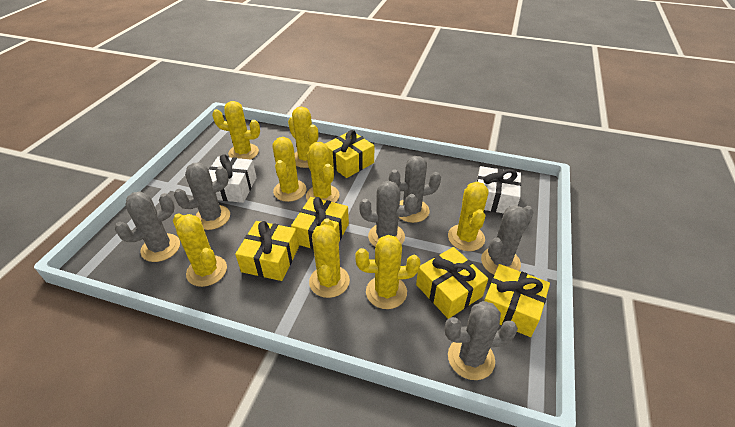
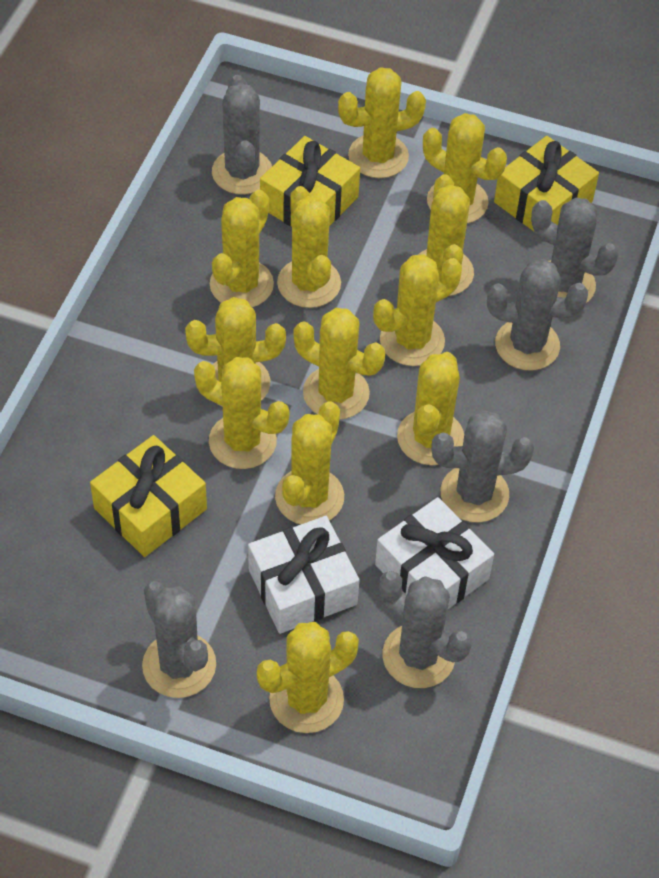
yellow cactus: [173,214,227,287] [212,101,260,159] [272,137,307,202] [288,107,319,168] [306,142,339,203] [309,218,350,298] [355,235,420,309] [448,182,489,251] = 8 -> [185,297,286,407] [194,357,289,469] [210,190,274,307] [257,622,359,733] [275,401,344,525] [277,186,341,308] [293,308,385,420] [338,67,426,178] [373,254,462,366] [397,352,464,465] [418,174,474,296] [423,113,507,223] = 12
yellow gift: [235,221,299,281] [291,197,349,250] [325,130,374,178] [416,247,488,319] [484,264,550,337] = 5 -> [90,435,207,557] [260,136,360,227] [494,136,599,231] = 3

